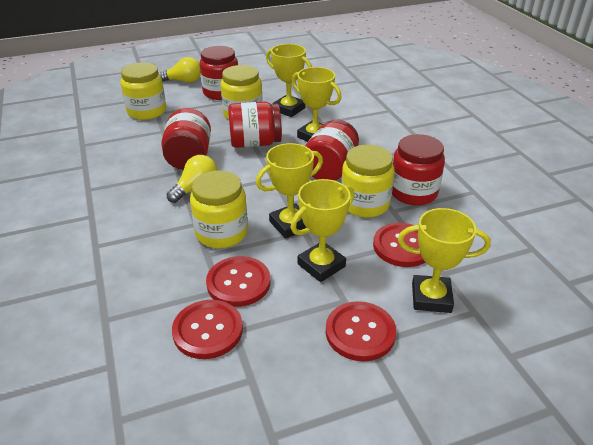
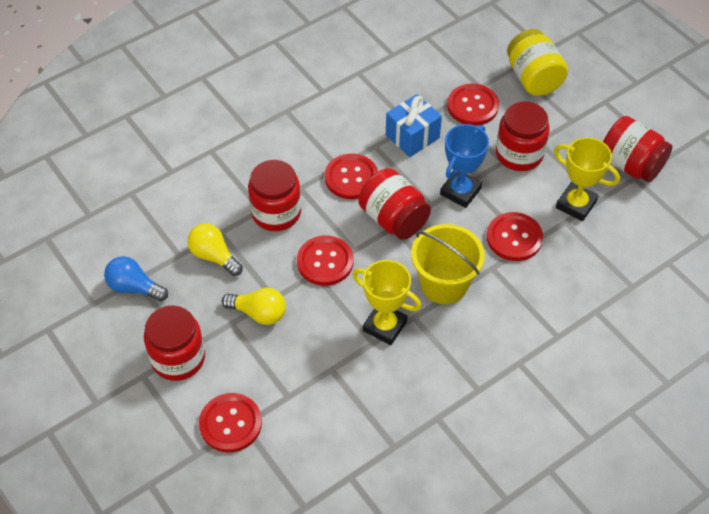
blue gift: none = 0 -> [386,94,442,157] = 1
blue light bulb: none = 0 -> [104,256,168,301] = 1
blue trophy: none = 0 -> [440,124,489,208] = 1
red button: [172,300,243,359] [206,256,270,307] [326,301,396,361] [373,223,425,267] = 4 -> [199,393,262,452] [297,235,353,286] [325,154,378,199] [447,84,499,126] [487,212,543,261] = 5
yellow bucket: none = 0 -> [411,224,485,304] = 1
yellow jar: [120,62,166,120] [190,171,248,248] [221,65,263,120] [341,145,394,218] = 4 -> [507,29,568,96] = 1
yellow trophy: [256,143,323,239] [266,44,312,117] [291,179,355,282] [292,67,342,142] [398,208,491,313] = 5 -> [352,260,421,345] [554,137,620,221] = 2

